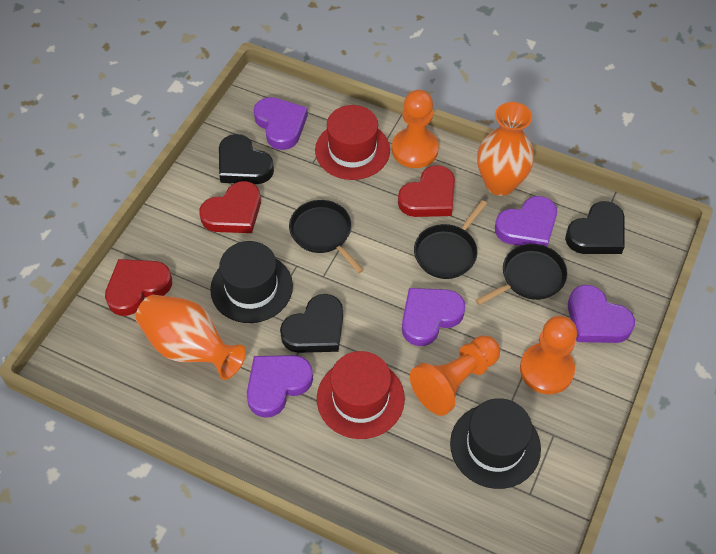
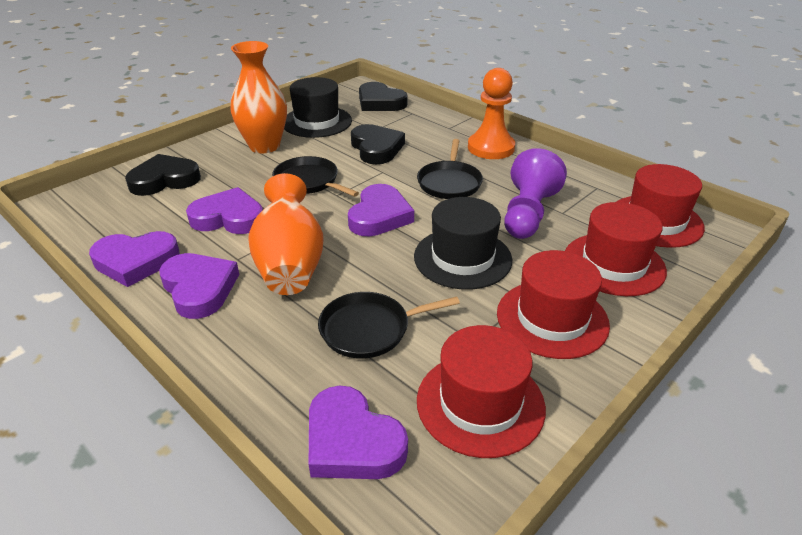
orange pawn: [392,90,439,168] [410,335,500,416] [520,316,577,394] = 3 -> [468,68,515,159] = 1
purple pawn: none = 0 -> [504,148,567,239] = 1
red hat: [315,105,390,180] [317,351,405,439] = 2 -> [417,325,546,458] [497,250,610,359] [565,202,667,296] [617,164,705,248] = 4
red heart: [105,259,172,316] [199,181,261,233] [398,165,455,217] = 3 -> none = 0

